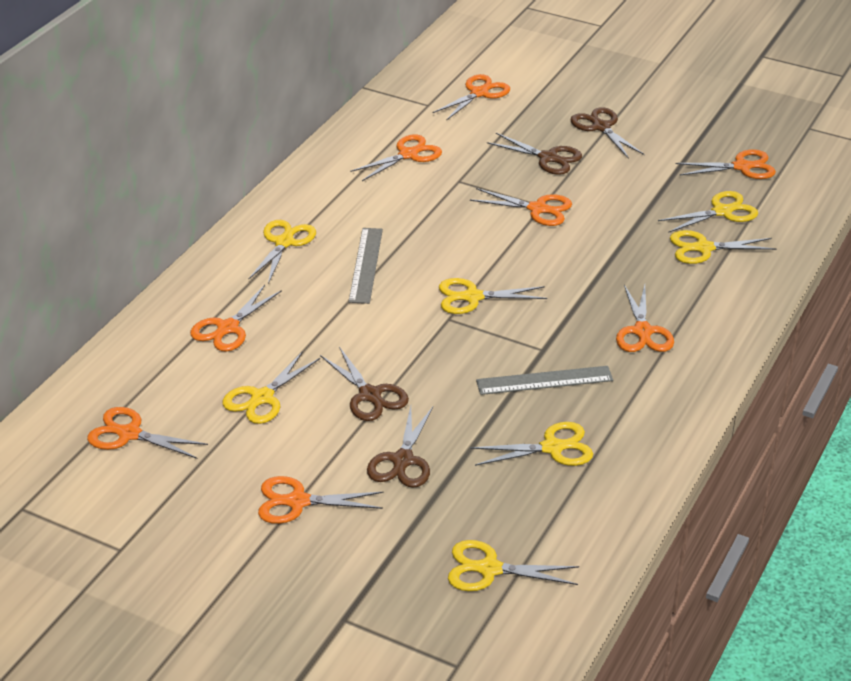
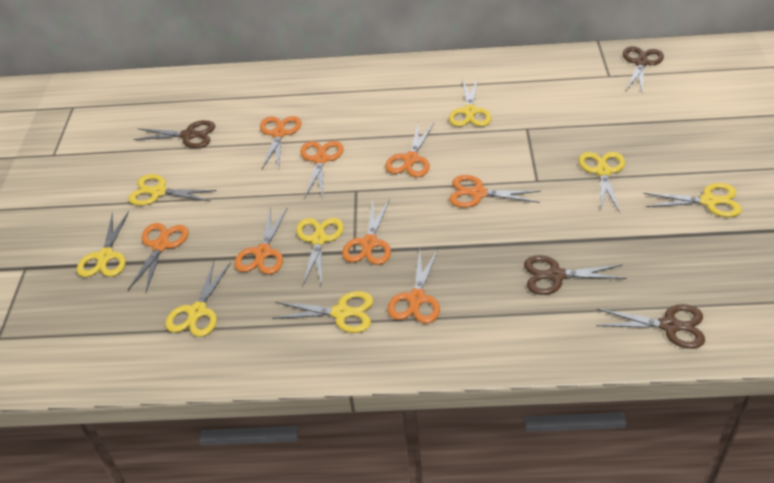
grey ruler: [348,228,383,304] [476,366,613,395] = 2 -> none = 0
yellow scissors: [222,351,320,424] [248,220,316,284] [439,278,547,314] [448,540,579,591] [470,422,593,466] [658,191,758,233] [670,230,776,264] = 7 -> [77,211,129,277] [128,174,217,206] [165,261,231,337] [272,291,373,333] [296,218,344,286] [449,78,491,127] [579,152,625,213] [643,183,742,217] = 8

